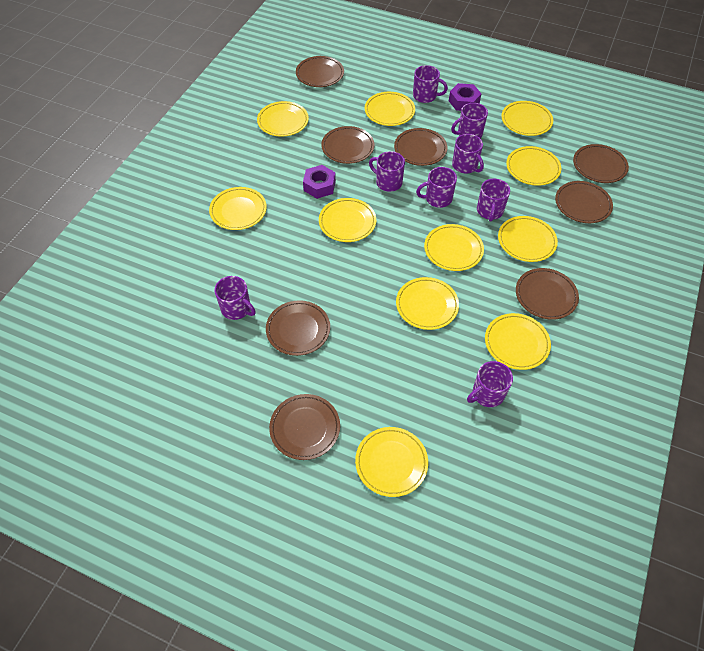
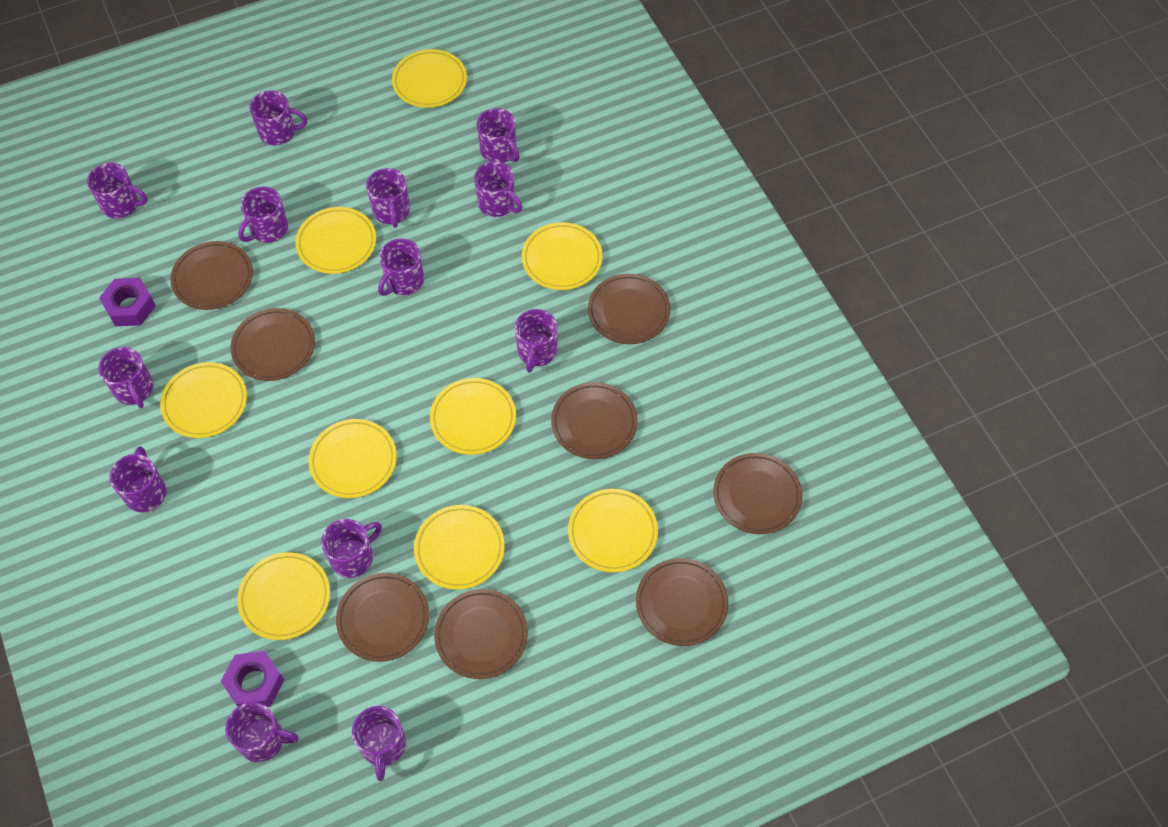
purple mug: [214,276,256,320] [369,151,405,192] [413,65,448,103] [416,167,457,208] [451,103,488,138] [452,134,484,173] [467,361,513,407] [477,179,510,222] = 8 -> [87,163,148,219] [98,347,153,408] [110,446,167,512] [225,702,299,762] [238,187,288,243] [250,90,307,145] [321,519,382,578] [352,706,406,781] [366,168,410,228] [378,239,424,296] [474,161,522,217] [477,108,520,163] [515,309,557,373] = 13
yellow plate: [209,187,267,230] [257,101,309,137] [319,198,376,242] [355,427,428,497] [365,92,415,126] [396,277,459,330] [424,224,484,271] [485,313,551,370] [498,216,558,262] [501,101,553,136] [506,146,561,186] = 11 -> [160,362,247,438] [237,552,330,640] [295,207,376,274] [308,419,397,498] [392,49,467,108] [414,505,505,590] [430,378,516,455] [522,222,603,290] [568,489,658,572] = 9

